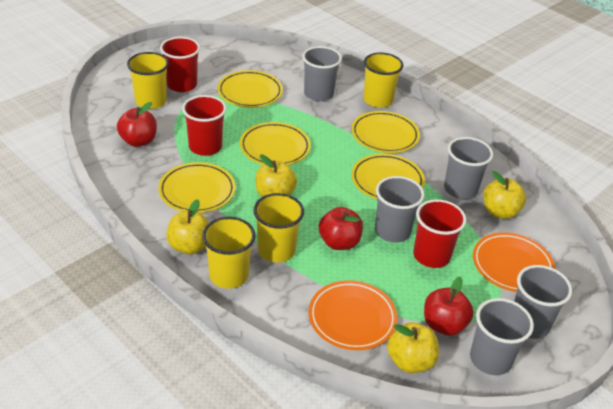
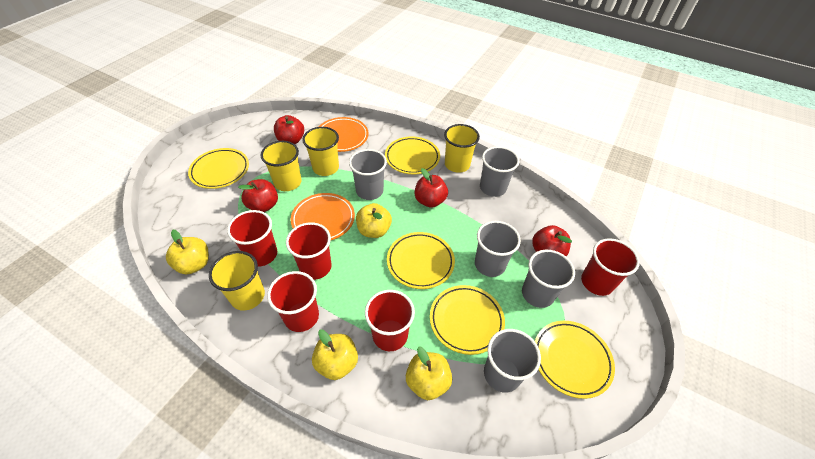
red apple: [117,102,157,147] [319,207,363,250] [424,277,474,336] = 3 -> [238,179,278,212] [274,115,304,144] [415,168,448,208] [532,225,572,256] = 4
red cup: [160,37,200,92] [182,95,227,156] [413,199,466,268] = 3 -> [227,210,277,267] [267,271,319,332] [286,222,332,280] [365,290,415,351] [581,238,640,296] = 5

